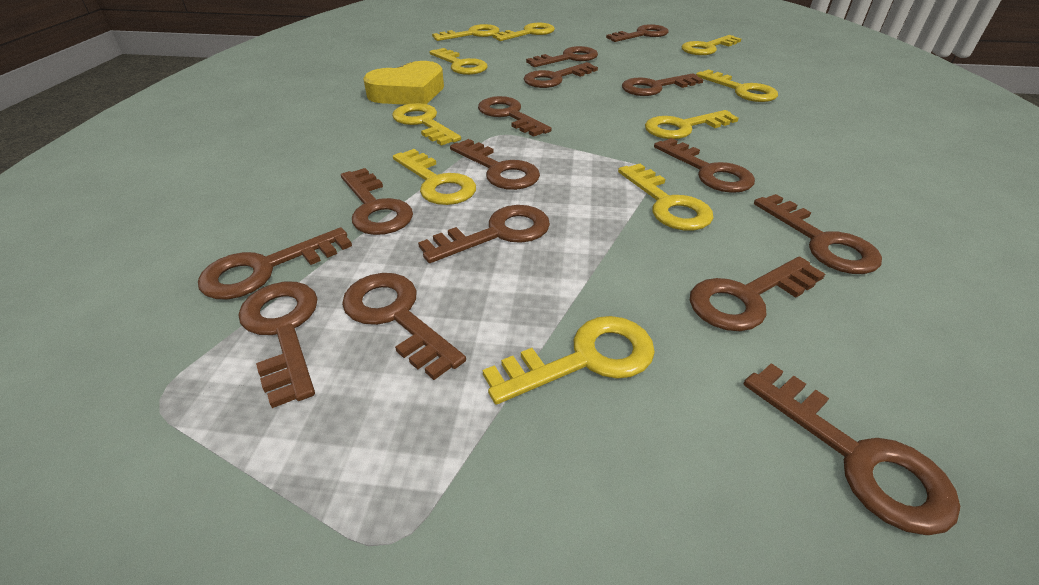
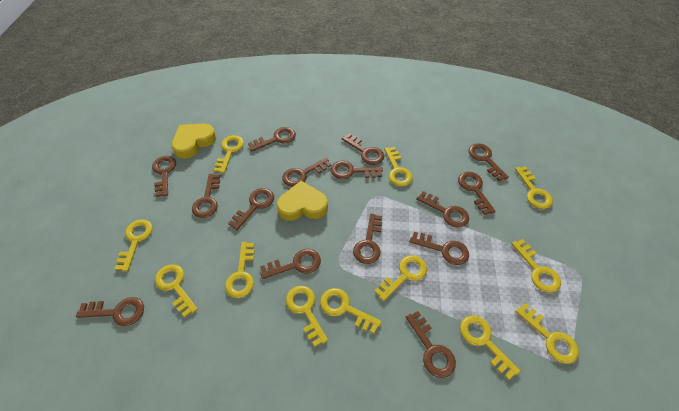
yellow heart: [363,61,444,105] = 1 -> [171,123,216,159] [276,181,328,221] = 2
yellow key: [392,103,461,146] [393,149,476,205] [430,48,488,75] [432,24,500,41] [483,316,655,405] [492,23,555,41] [618,164,713,231] [645,110,738,139] [682,35,741,55] [696,69,778,102] = 10 -> [115,219,153,272] [155,264,198,317] [214,135,244,173] [225,242,255,298] [286,286,328,347] [320,288,382,334] [374,255,427,301] [384,147,413,186] [460,315,520,380] [512,239,561,293] [515,166,553,209] [515,303,579,364] = 12

